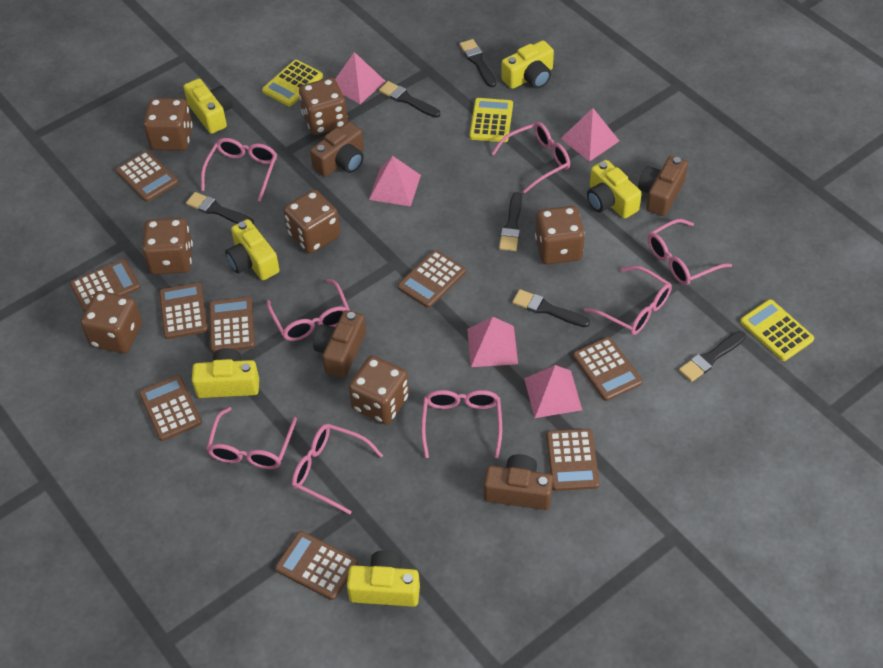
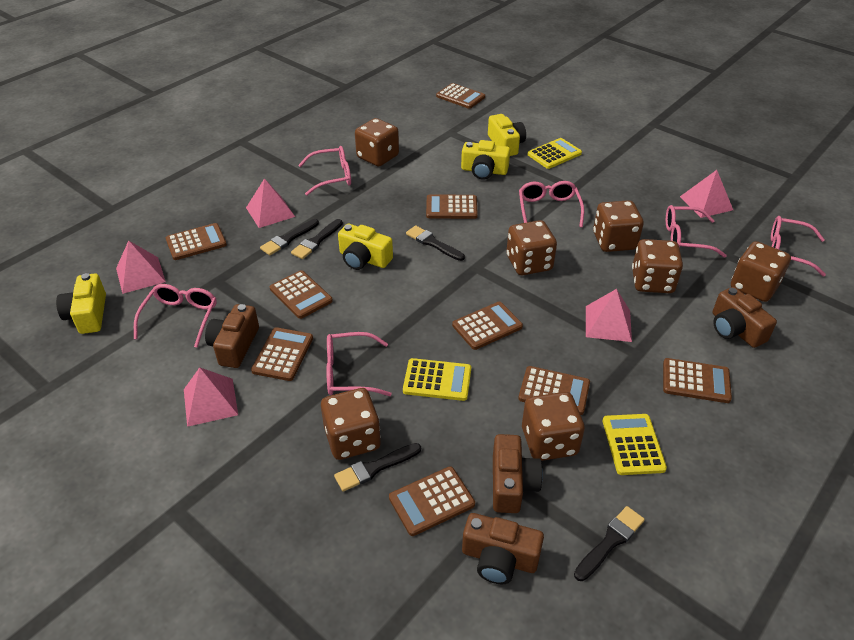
black brush: [186,192,254,225] [379,81,440,118] [459,39,496,87] [499,192,522,251] [512,289,590,327] [679,331,746,382] = 6 -> [260,219,319,255] [291,219,343,259] [334,443,421,492] [406,225,465,261] [574,506,645,581] = 5
pink glasses: [201,138,277,202] [206,407,297,469] [267,279,350,341] [292,424,383,515] [421,390,502,458] [491,122,570,194] [584,266,672,335] [648,219,732,285] = 8 -> [134,284,217,348] [298,146,351,195] [326,332,392,396] [519,181,584,227] [666,205,727,258] [771,216,826,276] = 6
yellow camera: [183,79,233,134] [192,348,259,398] [225,219,279,280] [347,551,420,607] [501,40,554,89] [587,160,642,219] = 6 -> [56,273,106,334] [338,224,393,270] [461,140,510,180] [488,114,526,156] = 4

